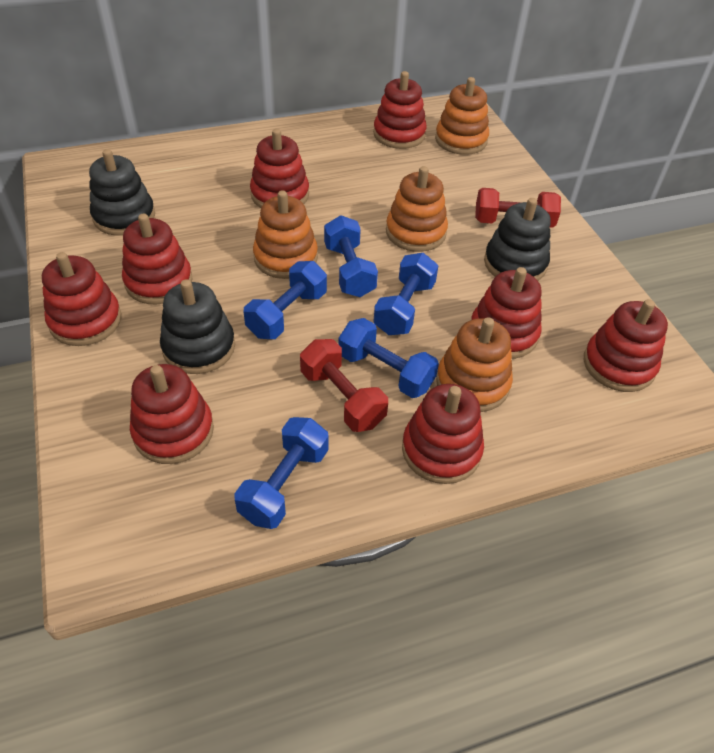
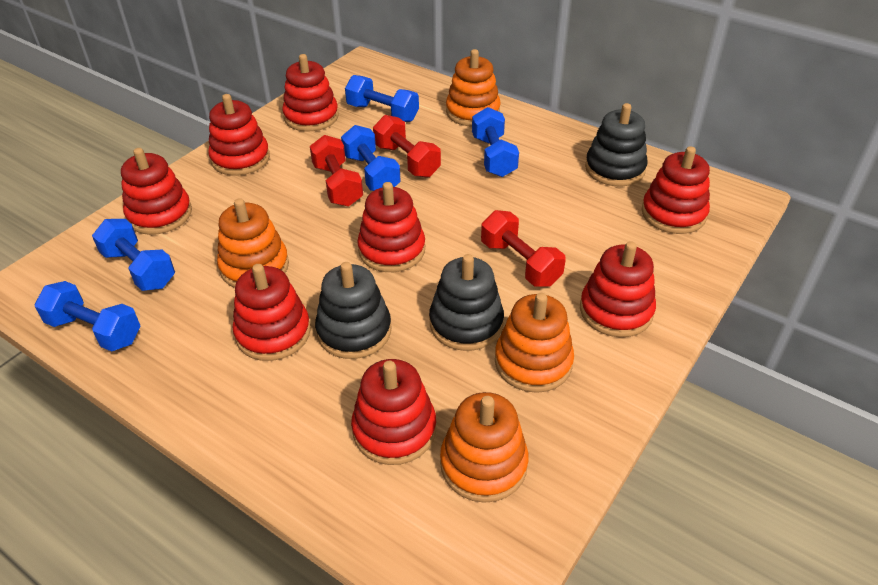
red dumbbell: [300,339,388,432] [475,188,561,228] = 2 -> [310,135,363,207] [373,115,441,178] [481,210,566,287] = 3

